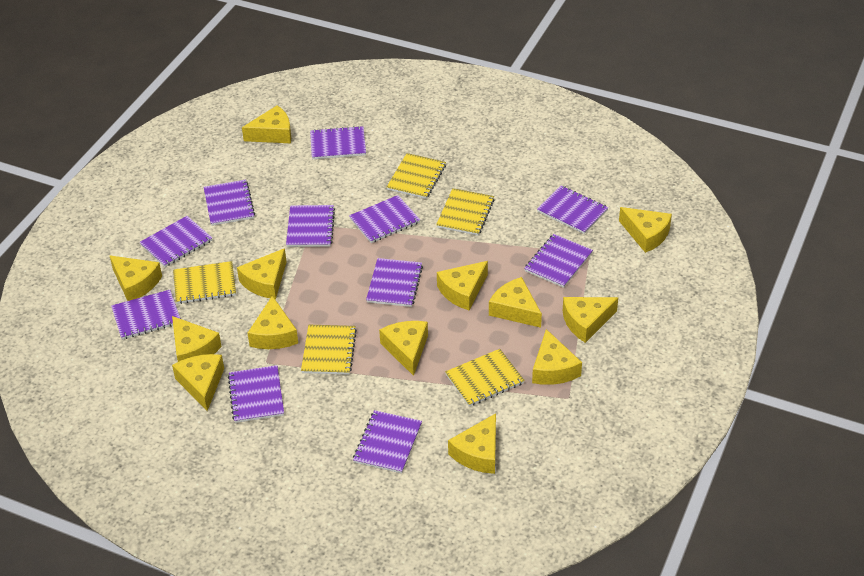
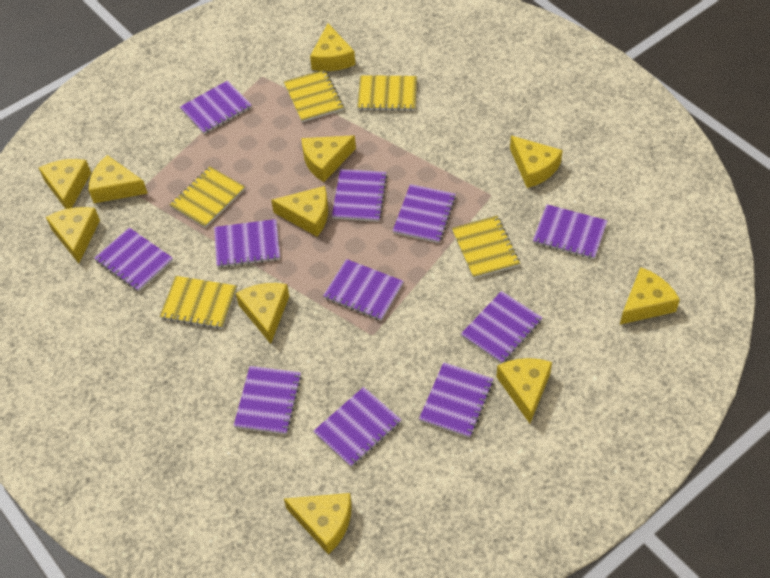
yellow cheese: [109,255,162,301] [172,316,222,362] [172,354,224,411] [237,248,287,299] [242,105,291,143] [247,296,298,349] [379,321,428,376] [437,261,488,310] [448,413,496,474] [489,277,542,328] [532,329,582,385] [563,297,618,343] [619,207,672,253] = 13 -> [39,159,91,209] [46,207,100,263] [89,155,148,203] [236,283,289,344] [271,186,328,237] [284,493,352,555] [301,135,356,182] [310,23,355,71] [496,358,552,423] [510,136,563,188] [620,267,680,324] = 11

